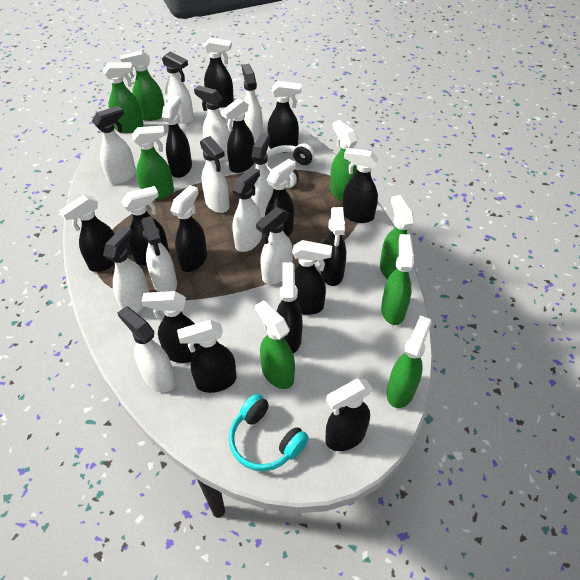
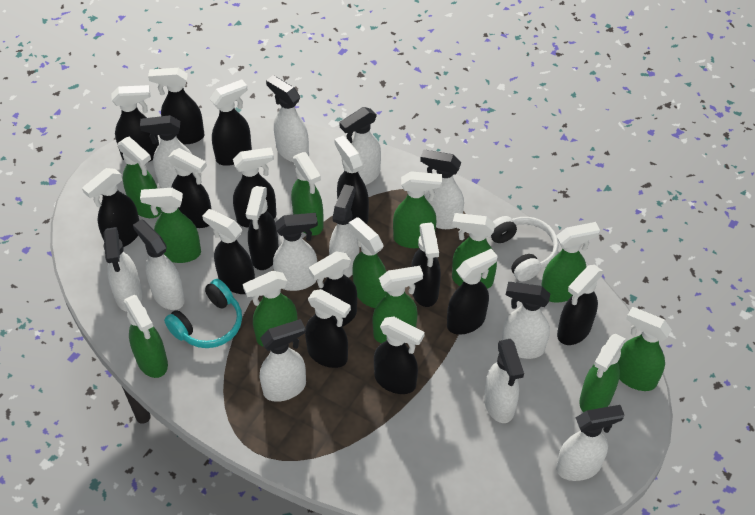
green spray bottle: [103,62,144,133] [120,51,164,121] [132,126,174,200] [255,300,295,389] [330,120,358,201] [380,195,414,279] [381,234,414,325] [387,315,432,408] = 8 -> [118,136,162,218] [124,295,168,378] [140,188,201,263] [243,271,298,347] [291,152,324,236] [349,217,387,308] [372,266,423,343] [393,171,442,248] [452,213,497,289] [541,222,600,303] [579,334,626,412] [618,307,672,391] = 12
white spray bottle: [92,106,136,184] [103,226,149,313] [118,306,176,392] [141,216,177,292] [162,52,194,124] [194,86,230,161] [200,136,230,213] [232,167,262,252] [242,64,263,143] [251,133,273,218] [256,207,293,284] = 11 -> [103,227,143,312] [133,219,185,310] [140,115,196,188] [260,319,306,402] [266,75,309,162] [273,213,318,291] [329,184,360,278] [339,107,381,185] [420,150,464,229] [484,339,524,423] [502,282,550,359] [556,405,624,481] = 12

